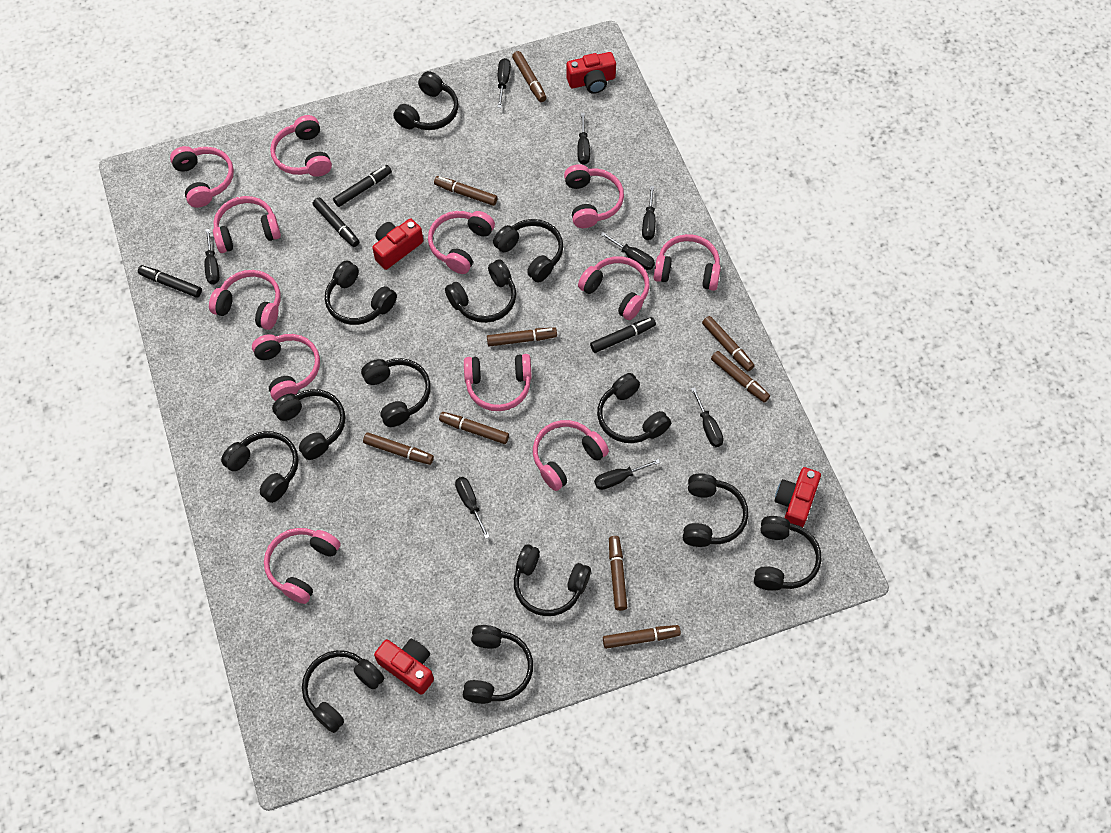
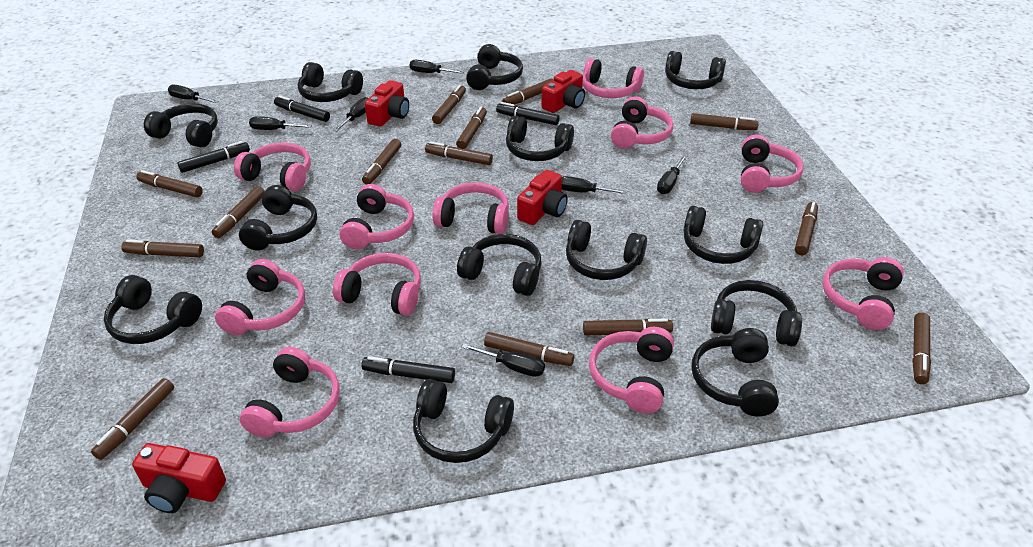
black screwdriver: [204,229,220,284] [455,477,490,539] [497,58,511,108] [577,113,590,165] [594,459,660,490] [600,232,655,270] [642,186,656,240] [691,387,724,447] = 8 -> [168,85,219,103] [249,116,312,130] [333,97,369,131] [409,60,464,74] [462,343,545,377] [562,176,627,194] [657,155,687,194] = 7
brown marker: [363,432,434,465] [434,176,498,206] [439,412,509,444] [487,328,557,347] [512,51,547,102] [603,625,681,649] [609,536,627,611] [702,316,755,371] [711,351,770,403] = 9 -> [91,378,174,460] [121,240,204,257] [137,170,203,197] [212,186,265,238] [362,139,401,185] [425,142,493,165] [432,85,466,124] [456,107,487,149] [484,332,574,366] [502,78,553,105] [583,318,673,335] [690,113,759,130] [795,202,818,255] [912,312,931,384] = 14
pink headphones: [170,146,234,208] [209,270,281,330] [213,196,281,253] [252,334,320,401] [264,528,341,604] [270,115,332,177] [428,211,495,274] [464,354,532,411] [533,420,609,491] [564,164,624,228] [578,256,650,320] [654,234,721,291] = 12 -> [215,259,305,335] [234,143,311,192] [240,347,340,438] [333,253,421,316] [339,184,414,249] [432,182,509,234] [583,58,644,98] [589,327,674,414] [611,96,673,149] [741,135,804,193] [823,257,904,330] = 11

